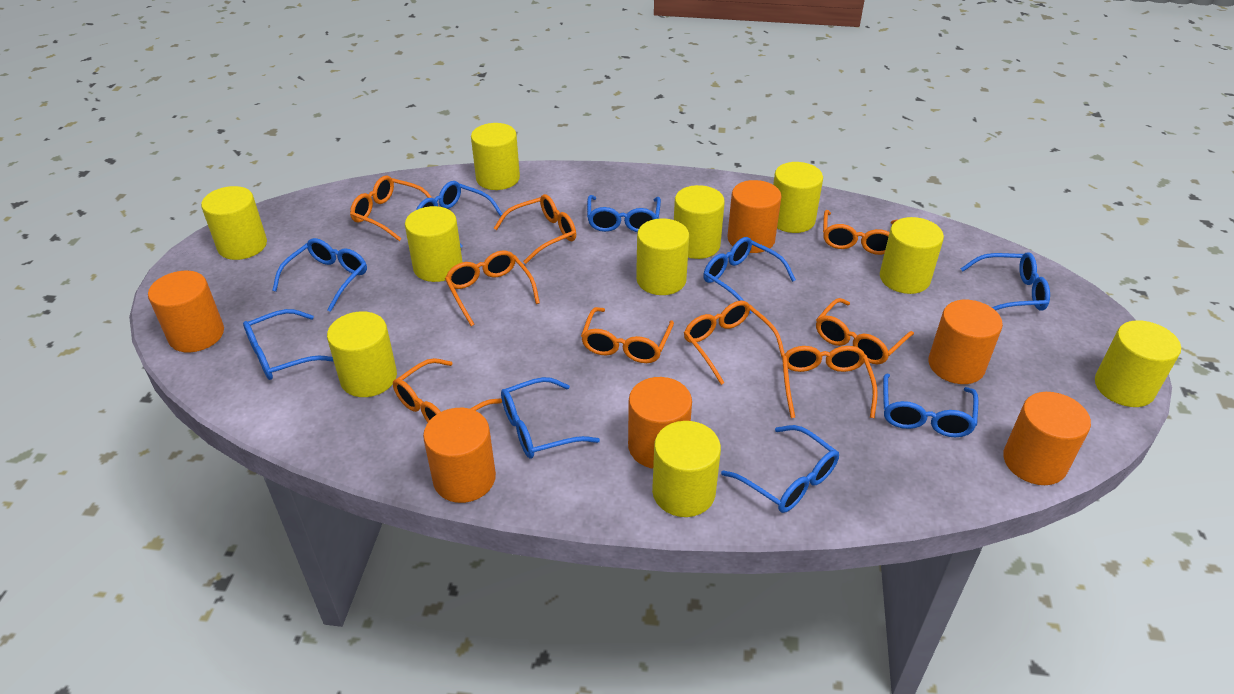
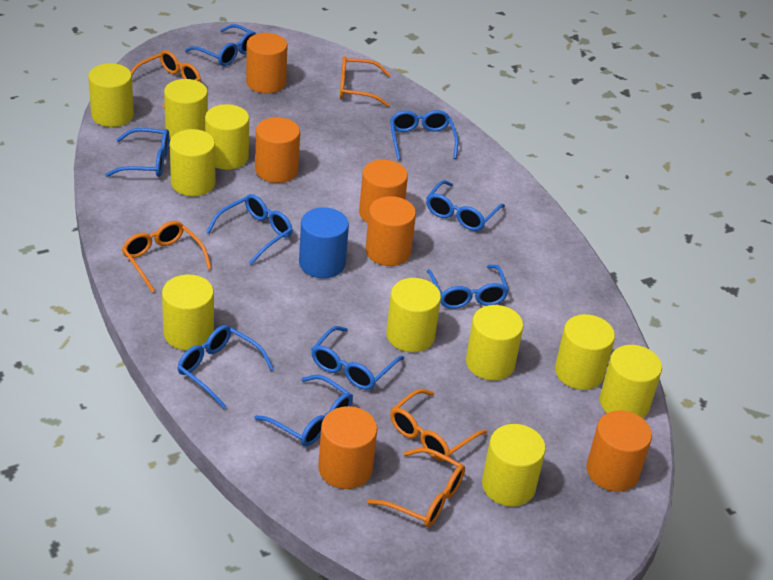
blue cylinder: none = 0 -> [299,208,349,278] = 1
orange glasses: [350,176,432,241] [393,358,502,423] [445,250,540,326] [494,194,576,264] [581,307,674,363] [684,301,785,385] [782,346,878,418] [816,298,914,365] [823,210,897,255] = 9 -> [122,221,212,292] [131,50,201,108] [340,56,390,107] [367,448,465,527] [390,389,487,461] = 5

